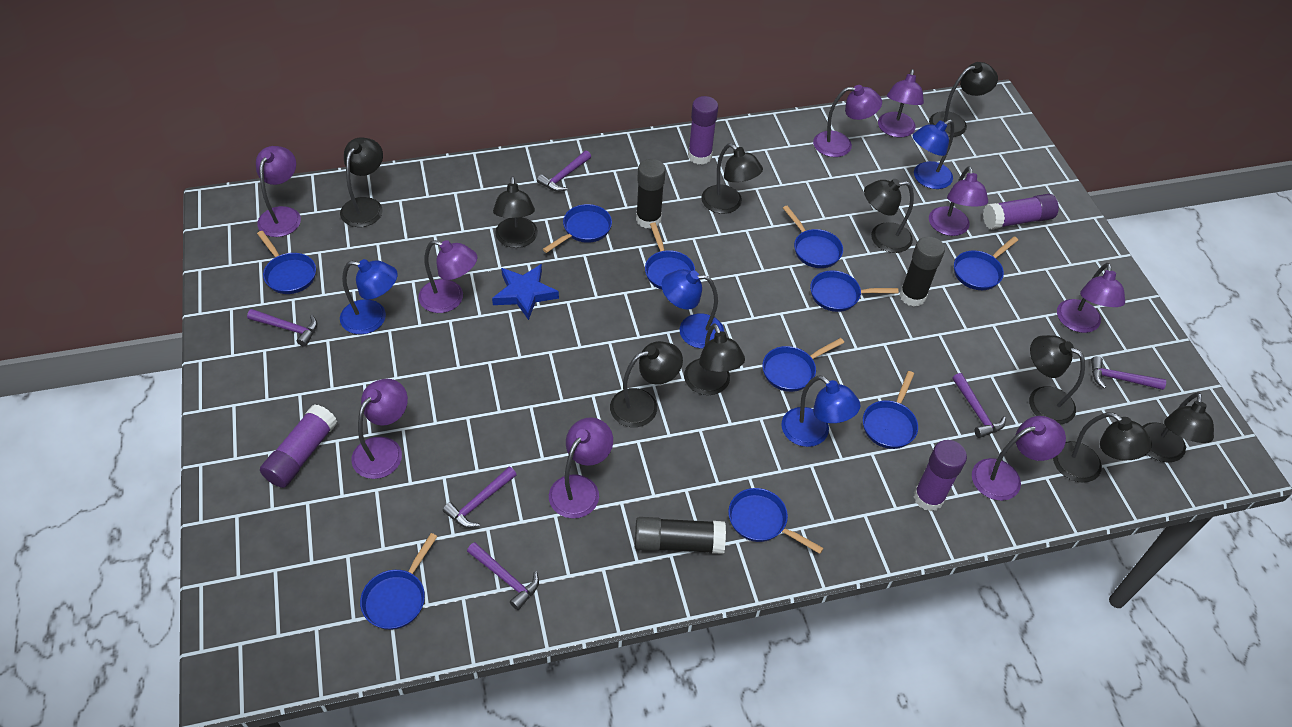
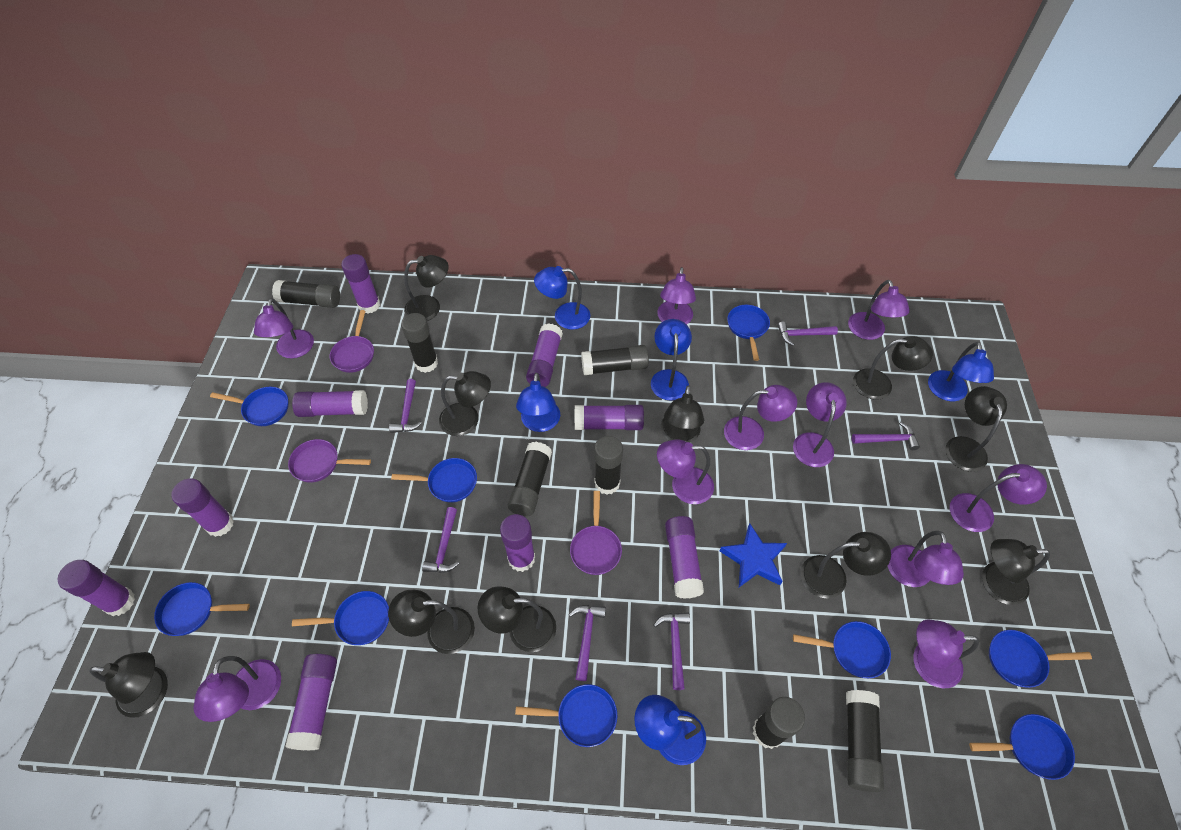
black glue stick: [635,517,726,554] [636,159,666,229] [899,236,945,306] = 3 -> [272,280,340,308] [401,313,438,373] [508,442,552,516] [581,345,649,375] [594,436,623,495] [753,697,805,749] [846,690,884,792] = 7
blue lamp: [340,259,398,335] [662,269,724,349] [781,375,861,447] [912,120,954,189] = 4 -> [516,373,560,432] [534,266,590,330] [635,695,706,765] [651,319,692,401] [928,342,994,401] = 5
blue pan: [257,231,316,294] [360,533,438,630] [543,204,612,253] [645,222,695,290] [728,488,824,554] [762,338,844,392] [783,206,843,268] [810,271,899,312] [863,371,918,449] [954,236,1018,290] = 10 -> [154,582,250,636] [210,387,289,426] [292,591,389,645] [391,458,477,503] [515,684,617,747] [727,305,770,361] [793,621,891,678] [969,714,1075,780] [989,630,1092,688] = 9
purple glue stick: [260,404,337,488] [688,96,718,165] [913,440,967,511] [983,194,1059,229] = 4 -> [57,560,135,616] [171,478,234,537] [285,654,337,751] [292,390,368,417] [341,254,380,314] [500,514,535,572] [526,323,563,387] [575,405,644,430] [665,516,704,599] = 9
purple lamp: [256,146,301,237] [351,379,408,479] [418,240,477,313] [549,417,613,519] [813,85,882,157] [878,69,924,138] [929,166,988,236] [972,416,1066,501] [1057,263,1125,333] = 9 -> [193,656,281,722] [254,298,314,358] [657,267,696,325] [657,439,714,504] [724,385,797,450] [793,382,847,467] [848,280,910,340] [888,531,964,587] [913,619,979,689] [950,464,1047,532] = 10
purple pan: none = 0 -> [288,439,371,482] [330,310,374,373] [570,491,622,575] = 3

